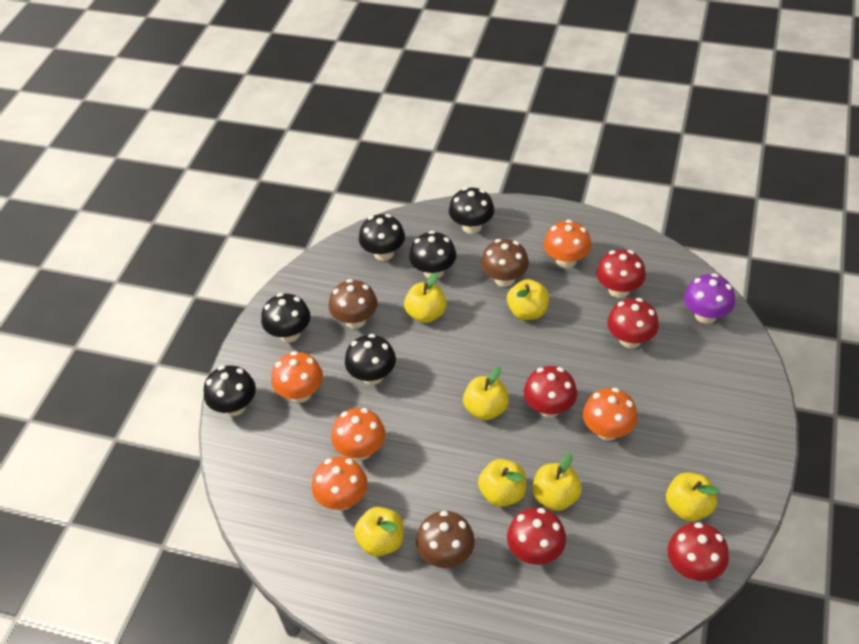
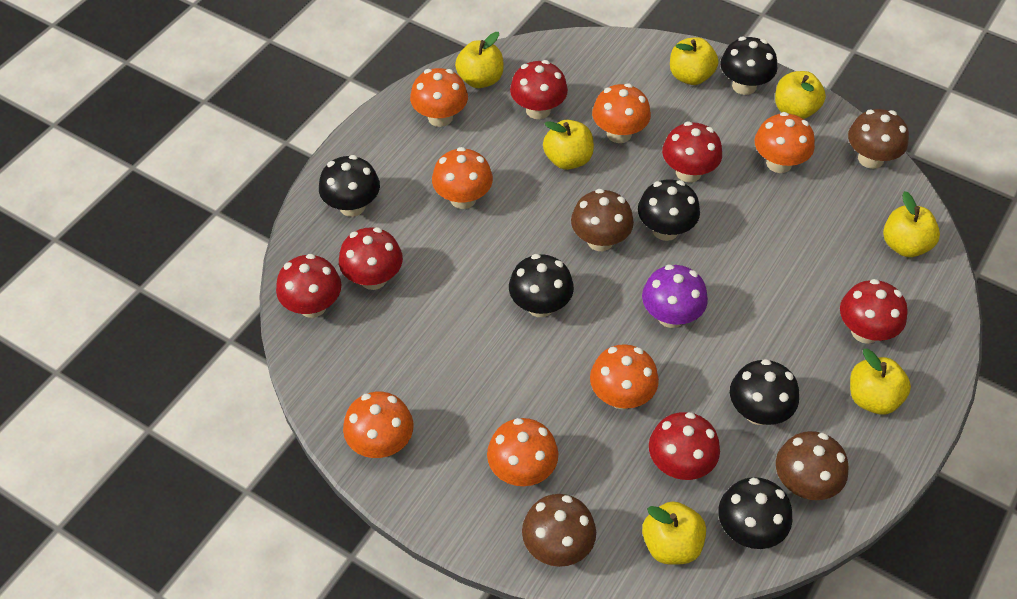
brown mushroom: [329,279,378,329] [416,511,475,568] [481,239,529,287] = 3 -> [522,494,596,567] [571,189,634,251] [776,431,849,500] [848,109,909,169] = 4
orange mushroom: [271,351,323,403] [312,457,368,510] [331,408,385,460] [544,220,591,268] [583,388,638,441] = 5 -> [343,392,414,458] [410,68,468,127] [432,147,493,209] [487,418,558,486] [590,344,659,409] [592,83,651,143] [755,112,815,173] = 7
red mushroom: [507,508,566,565] [524,366,577,418] [597,249,646,298] [607,298,659,348] [668,522,729,581] = 5 -> [276,254,341,318] [339,227,403,290] [510,60,568,119] [649,412,720,480] [662,121,722,183] [840,279,908,344] = 6

